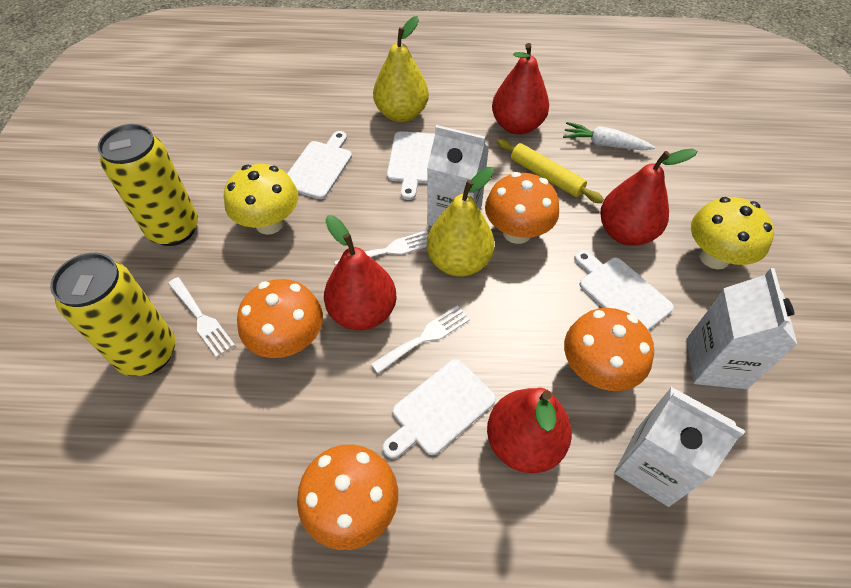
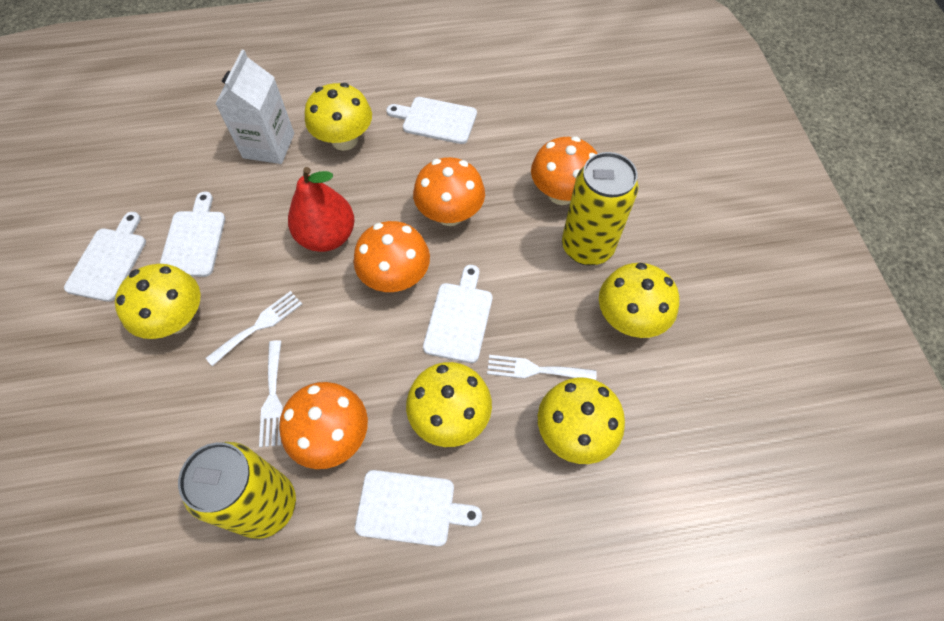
red pear: [324,215,396,330] [487,388,572,473] [492,43,549,135] [600,149,697,246] = 4 -> [288,167,355,252] = 1
white carrot: [563,122,655,150] = 1 -> none = 0
white carton: [427,125,489,226] [614,387,745,507] [687,268,798,389] = 3 -> [215,50,294,164] = 1
white cutting board: [287,131,352,199] [383,359,496,459] [387,131,435,200] [574,250,674,330] = 4 -> [64,212,146,302] [160,191,225,277] [355,470,482,546] [386,97,477,144] [423,265,492,363] = 5
yellow mushroom: [224,164,299,235] [691,197,774,269] = 2 -> [115,264,200,339] [305,83,372,151] [406,362,492,447] [538,378,625,464] [599,263,679,338] = 5
yellow pear: [373,16,429,122] [427,167,495,277] = 2 -> none = 0
yellow rolling pin: [497,139,604,203] = 1 -> none = 0

